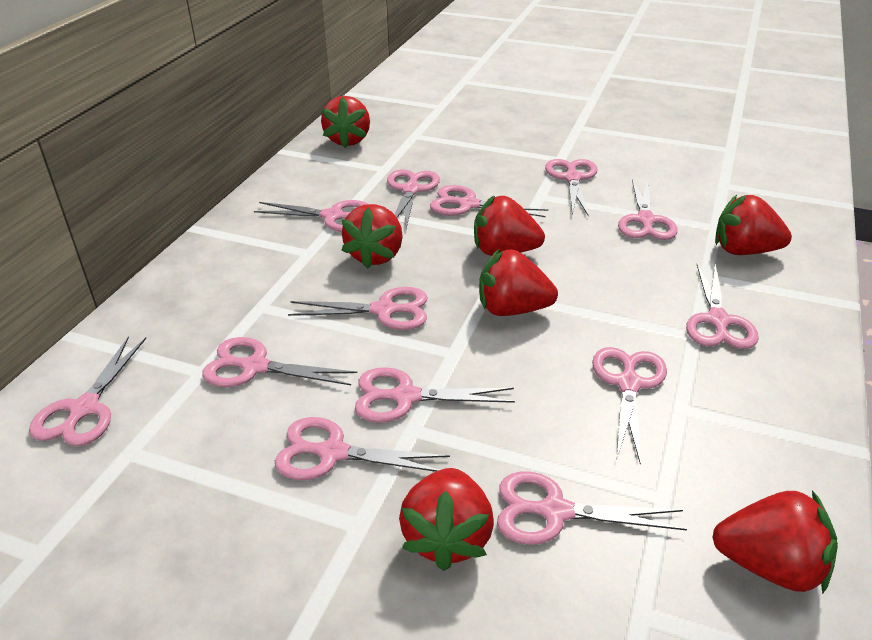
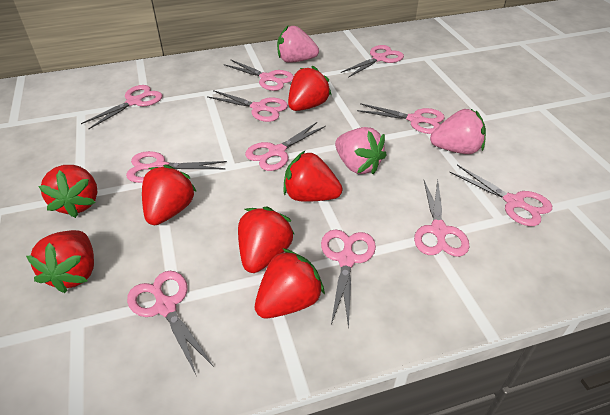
pink scissors: [29,336,146,446] [202,337,357,387] [254,200,368,232] [275,417,450,480] [288,287,427,330] [355,367,515,423] [387,169,440,228] [430,185,548,217] [497,472,687,545] [545,159,597,217] [592,347,667,464] [618,178,678,240] [686,264,759,349] = 13 -> [81,85,163,129] [126,151,227,183] [127,271,214,375] [208,90,288,122] [224,59,294,91] [245,122,326,171] [321,229,376,328] [341,45,404,78] [357,103,445,134] [414,180,469,257] [449,165,552,226] = 11
pink strawberry: none = 0 -> [277,26,319,63] [335,127,387,174] [430,109,486,154] = 3

